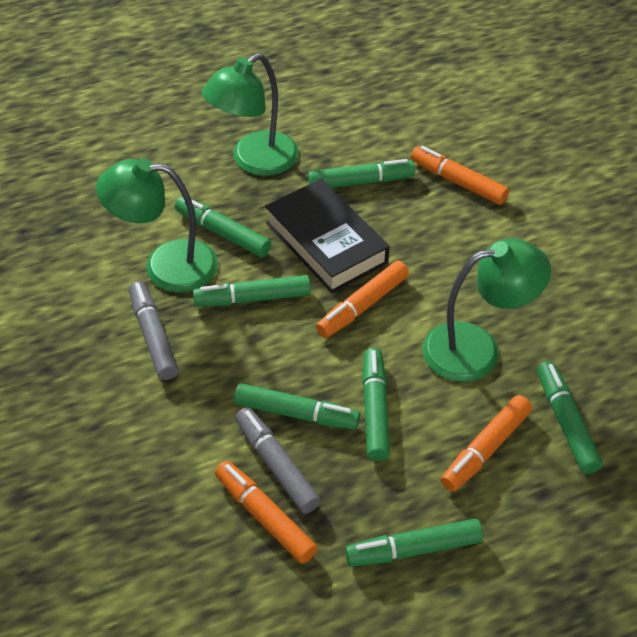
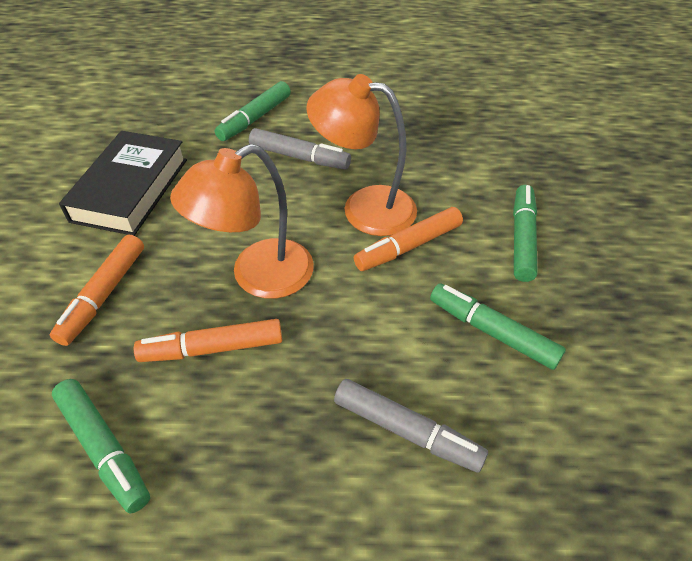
green lamp: [96,158,218,292] [202,53,299,176] [422,239,551,382] = 3 -> none = 0
green marker: [175,196,271,257] [193,275,311,307] [234,383,360,430] [308,159,415,188] [345,519,483,567] [362,348,390,461] [537,361,603,474] = 7 -> [52,379,150,513] [215,81,291,141] [430,283,566,370] [513,185,537,282] = 4
orange lamp: none = 0 -> [170,144,314,299] [306,74,417,236] = 2
orange marker: [215,461,317,564] [316,261,409,338] [411,146,509,205] [441,395,532,492] = 4 -> [50,234,144,346] [134,319,282,362] [354,207,463,271] = 3

